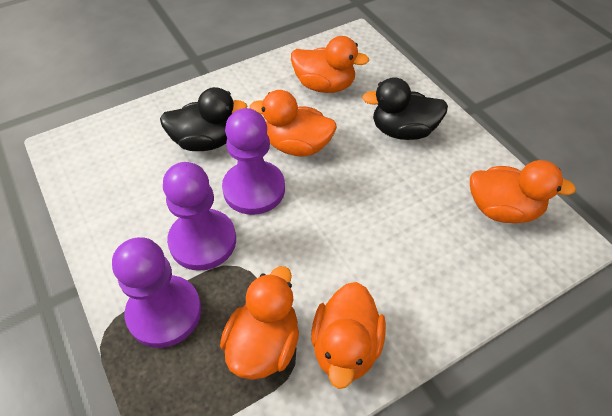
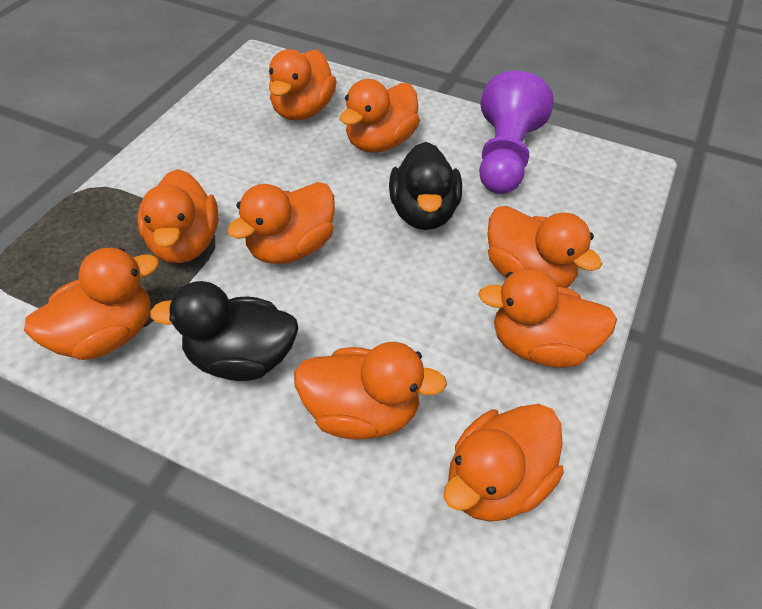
orange duck: [220,266,299,380] [250,90,337,157] [291,36,369,93] [311,282,386,389] [470,160,576,223] = 5 -> [24,248,159,360] [137,169,218,263] [227,182,335,264] [269,49,337,121] [294,342,447,439] [340,79,420,153] [444,404,564,522] [478,268,617,368] [487,206,602,288] = 9
purple pawn: [112,237,201,348] [163,162,236,271] [222,108,285,215] = 3 -> [479,71,554,194] = 1

